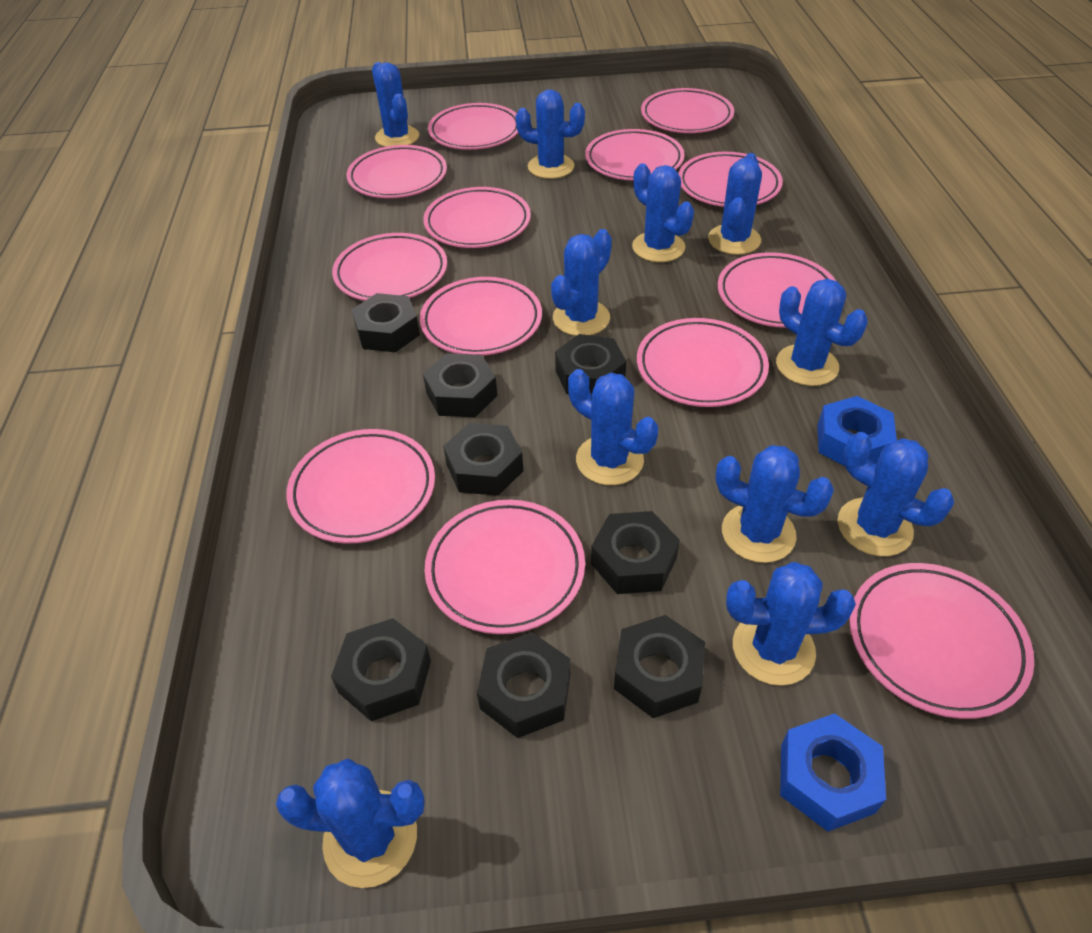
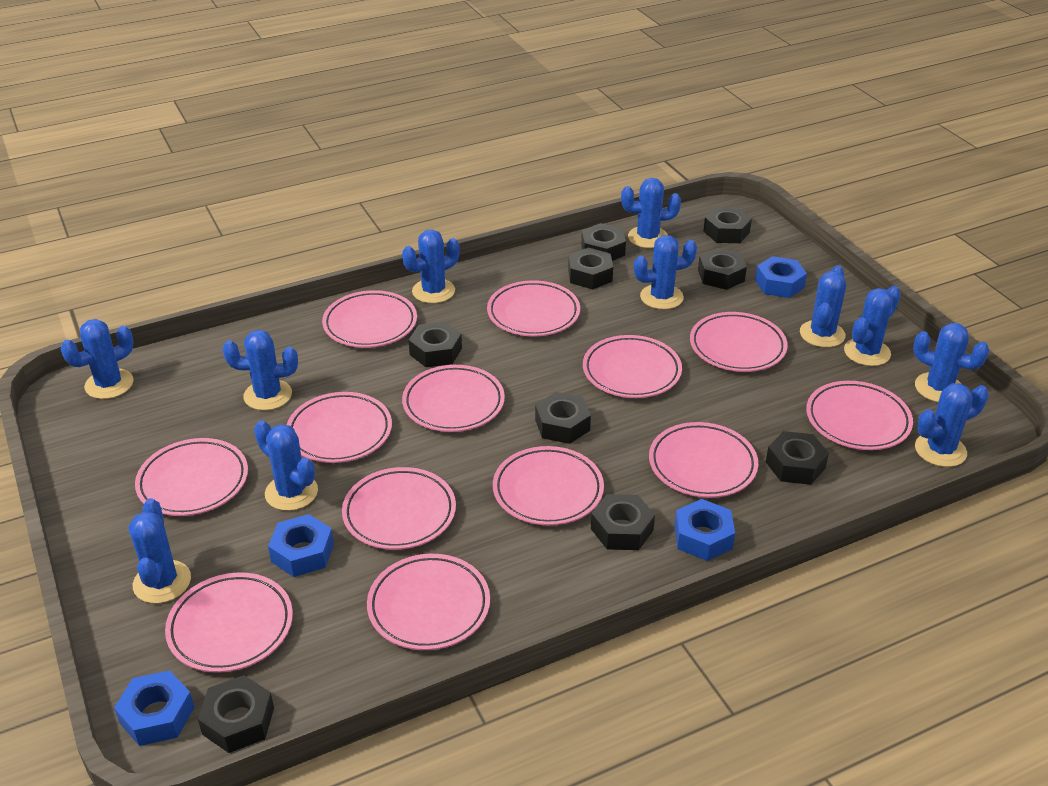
black nut: [331,618,431,722] [352,293,420,352] [423,353,497,417] [443,423,523,496] [477,632,570,738] [555,334,626,395] [591,511,680,594] [614,615,705,718] = 8 -> [198,675,274,753] [409,322,462,367] [535,392,591,444] [568,247,613,290] [581,223,626,261] [591,494,655,550] [698,248,747,290] [703,207,752,243] [766,431,829,485] = 9
blue nut: [780,713,886,832] [817,396,897,466] = 2 -> [114,670,195,746] [268,514,334,577] [674,499,735,561] [755,256,807,298] = 4

